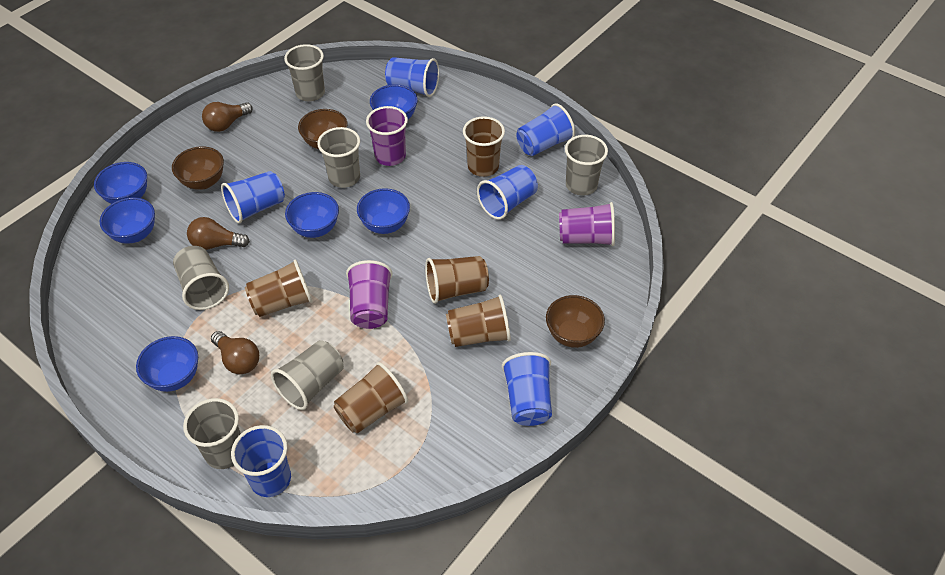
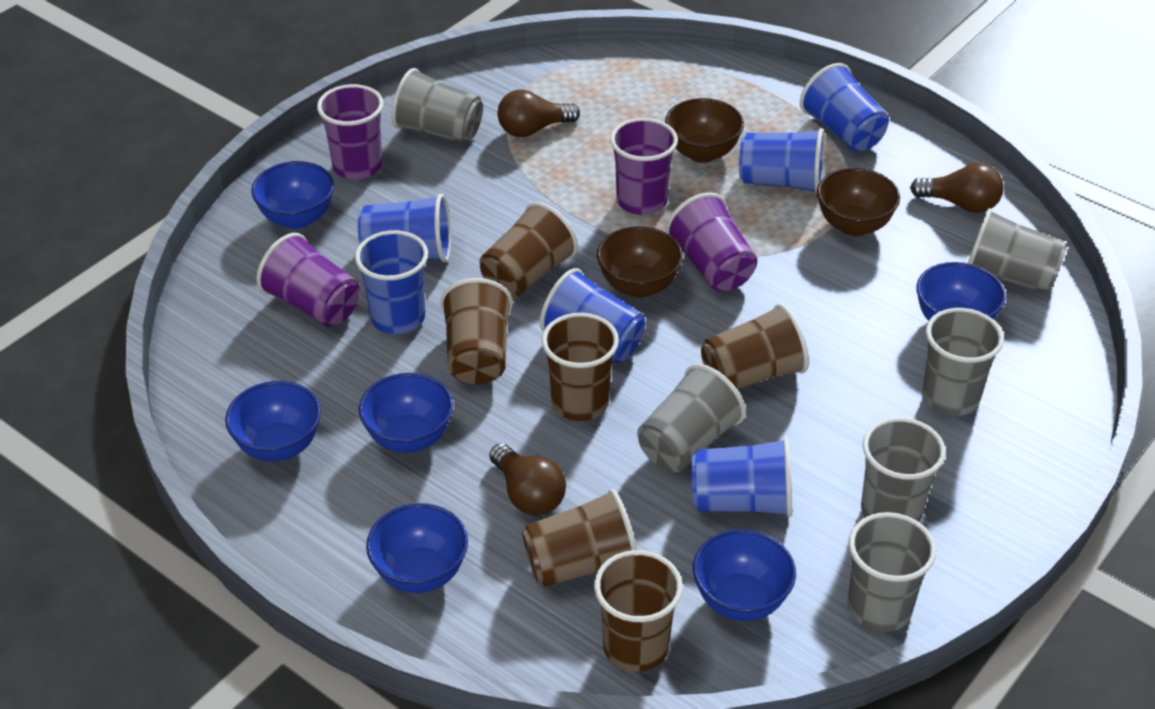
brown cup: [245,259,313,317] [334,362,408,434] [425,256,489,304] [446,295,511,347] [463,116,505,177] = 5 -> [440,278,513,384] [479,202,578,298] [522,489,637,587] [542,313,619,421] [594,550,683,672] [701,303,809,389] = 6
purple cup: [346,260,393,329] [366,106,408,166] [559,202,615,246] = 3 -> [256,233,360,327] [317,84,384,180] [610,118,678,215] [665,193,757,291] = 4

